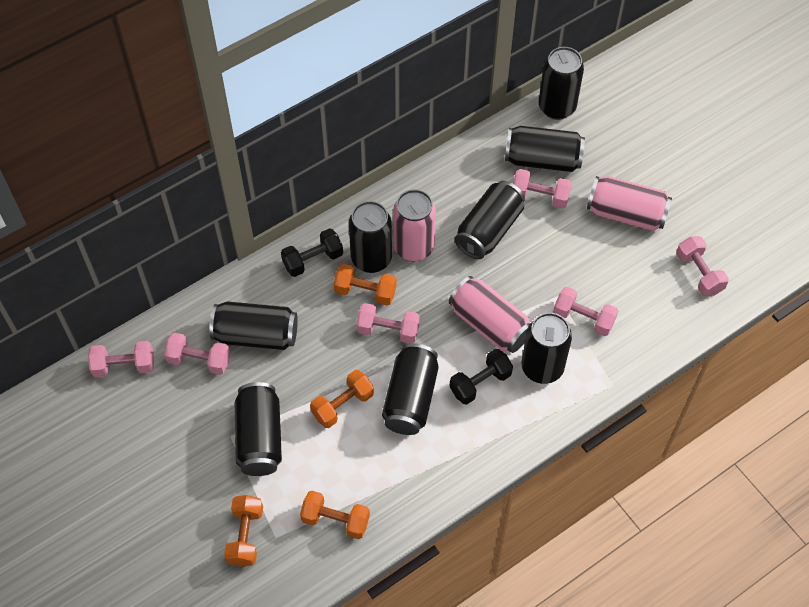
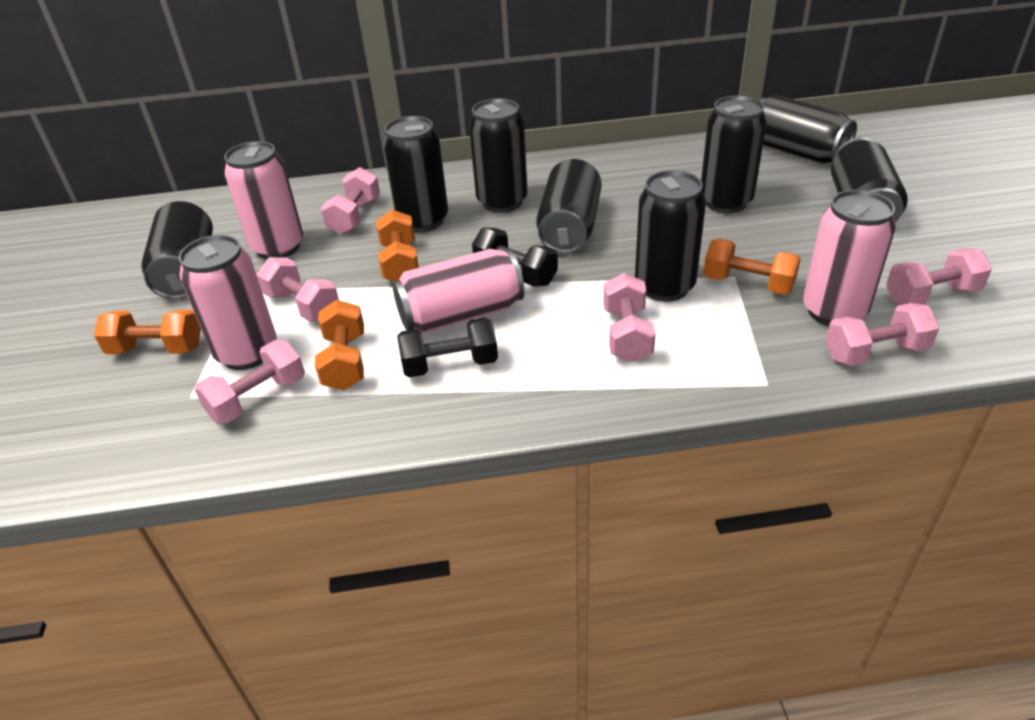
pink can: [393,189,436,261] [449,276,530,353] [587,176,672,231] = 3 -> [179,235,277,370] [224,141,303,259] [392,249,524,334] [803,190,896,326] = 4

